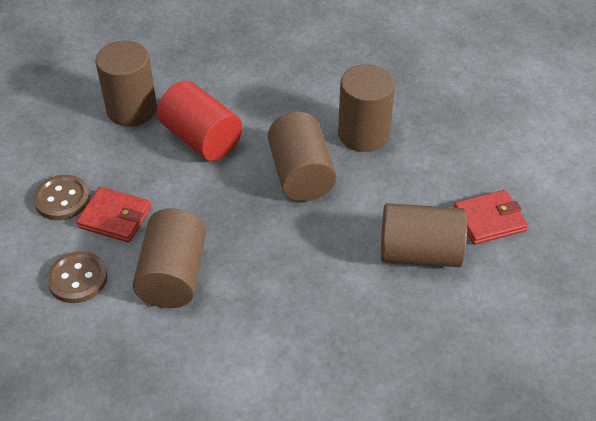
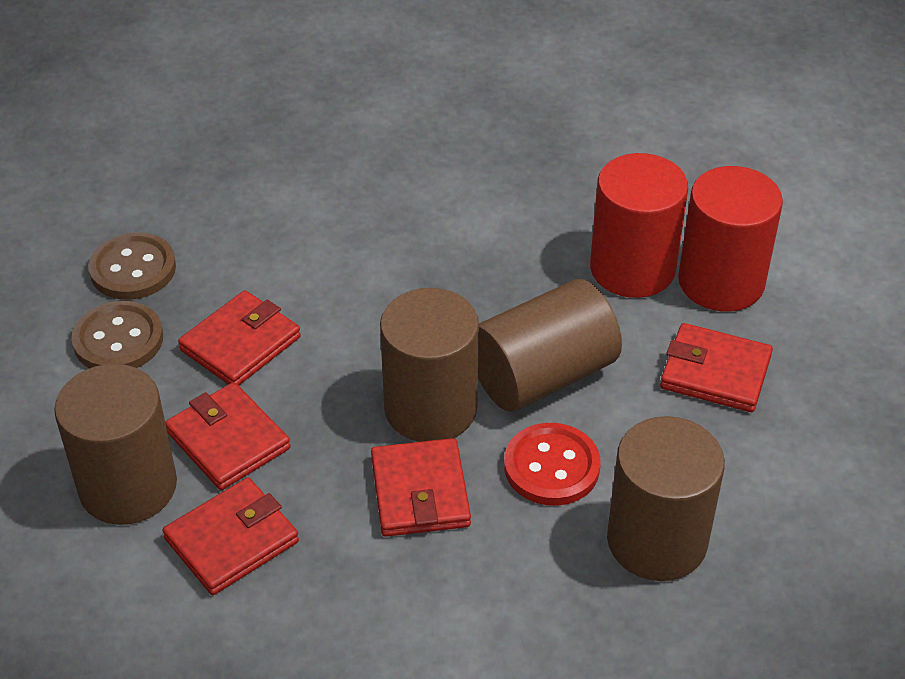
brown cylinder: [95,41,157,126] [133,208,206,308] [268,112,336,201] [338,64,395,152] [381,203,467,267] = 5 -> [54,364,177,525] [380,288,479,442] [478,279,622,412] [607,416,725,581] = 4
red button: none = 0 -> [504,423,601,506] = 1
red cylinder: [157,81,242,161] = 1 -> [590,153,688,298] [678,166,783,312] = 2
red wallet: [76,187,151,242] [454,190,528,245] = 2 -> [162,478,299,595] [165,382,290,490] [178,290,301,386] [371,438,471,537] [660,323,773,412] = 5

